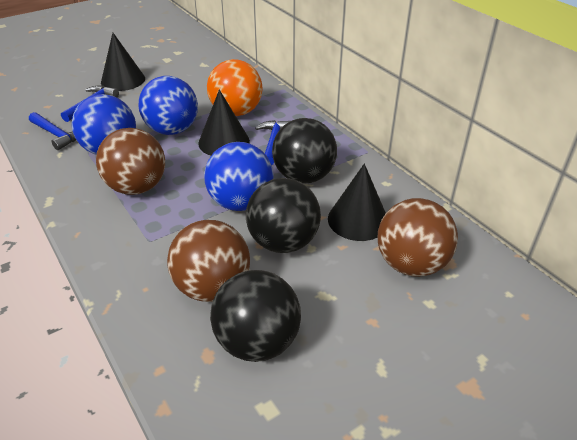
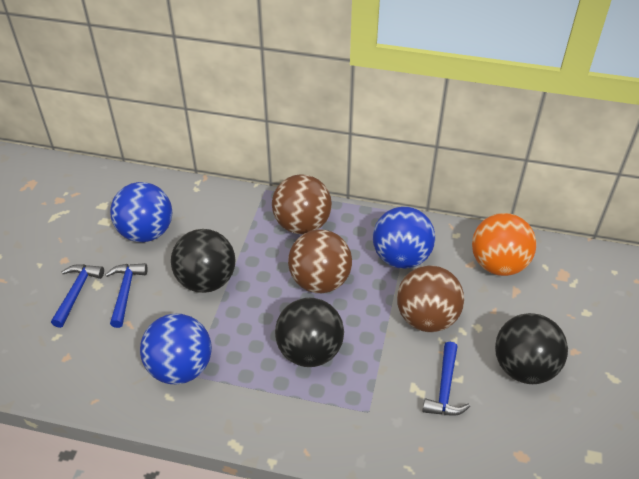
black cone: [101,33,145,91] [198,89,250,155] [328,163,386,241] = 3 -> none = 0

